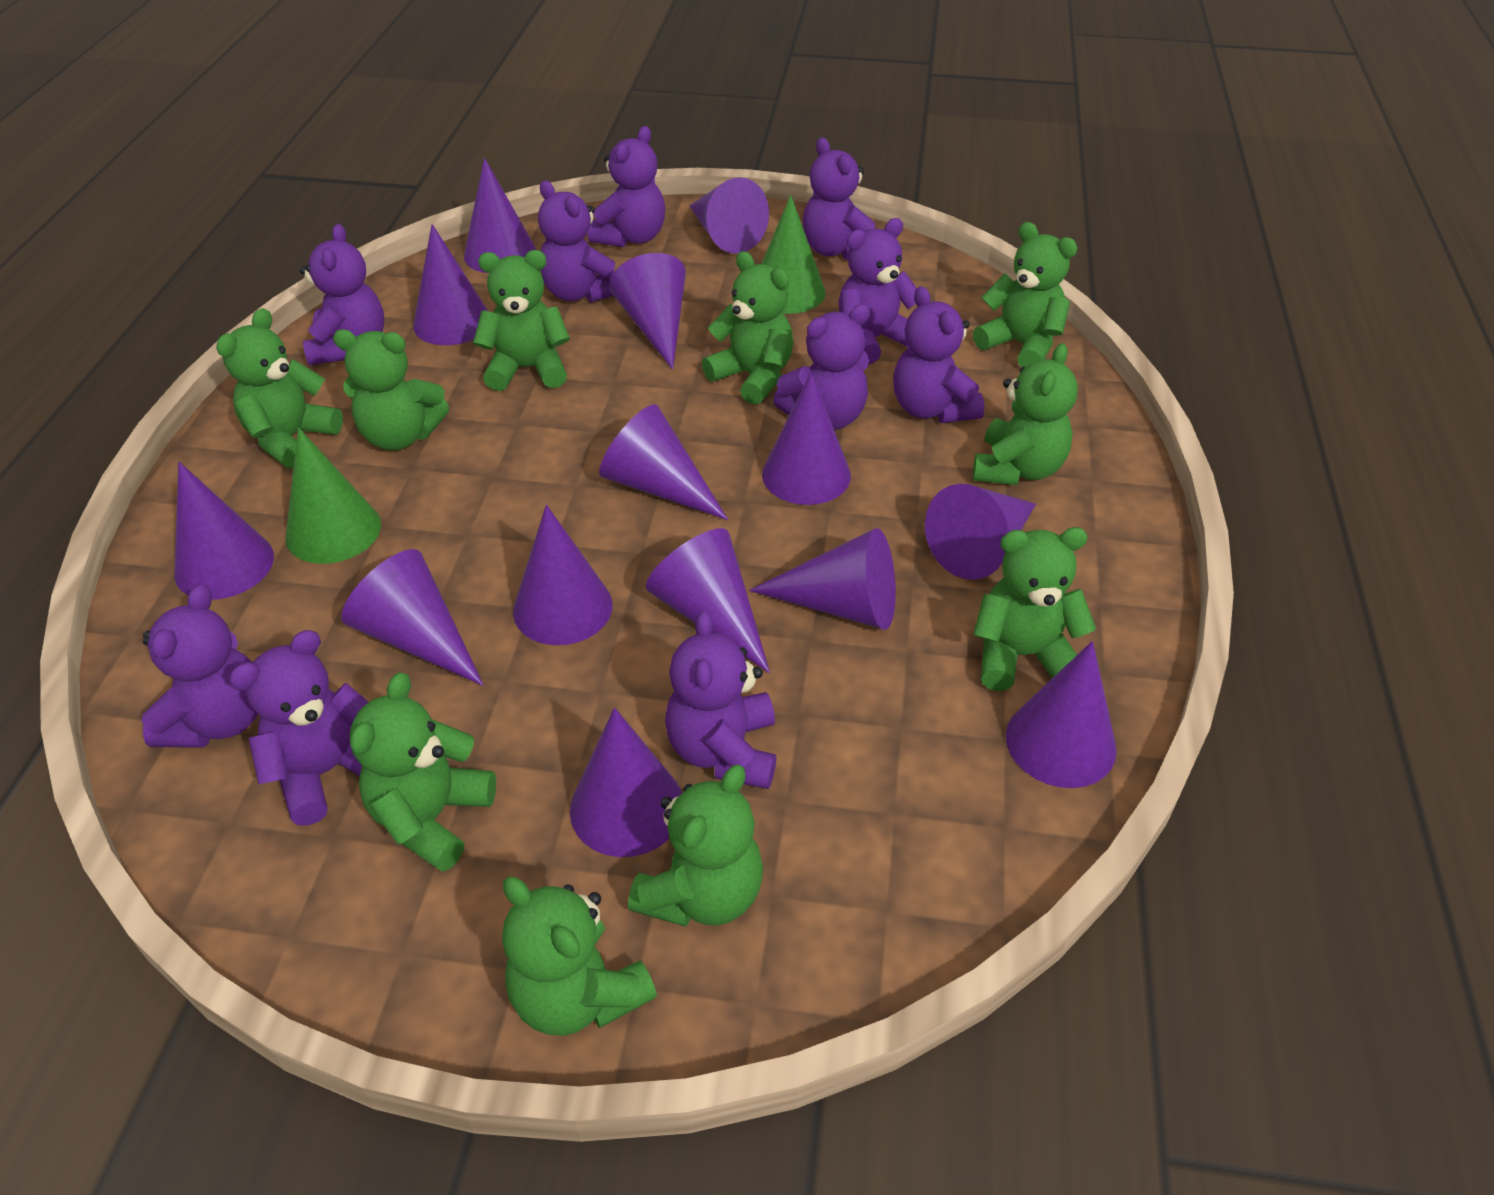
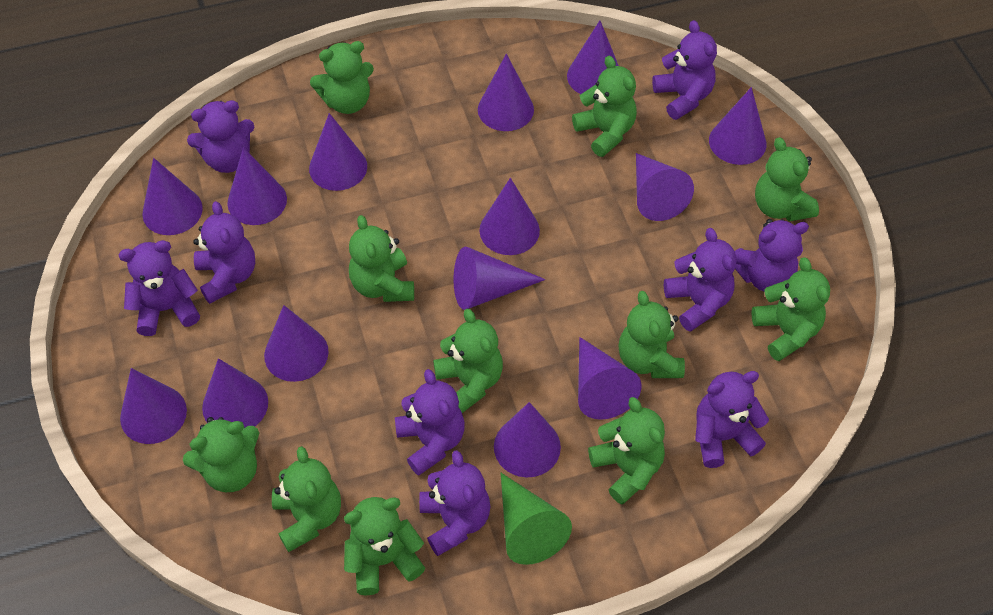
green cone: [286,428,381,564] [761,195,826,314] = 2 -> [501,473,572,565] = 1
green teddy bear: [216,308,343,469] [333,329,449,450] [350,672,496,872] [473,250,570,391] [502,877,657,1036] [628,765,763,927] [702,251,793,405] [973,222,1078,367] [973,343,1078,485] [973,527,1096,691] = 10 -> [183,417,259,492] [272,446,341,552] [310,41,374,114] [344,497,425,596] [349,215,414,302] [433,309,503,413] [572,56,637,157] [588,397,665,504] [618,291,685,378] [752,257,830,361] [755,137,819,221] = 11
purple teddy bear: [141,584,258,748] [229,630,369,826] [299,224,384,365] [538,180,615,303] [588,126,665,247] [665,610,777,789] [773,304,870,430] [803,137,875,260] [838,218,917,364] [893,286,984,423] = 10 -> [118,240,200,336] [187,100,254,173] [193,201,255,304] [395,369,465,476] [419,450,491,556] [652,20,717,120] [664,228,736,332] [695,371,769,468] [735,219,809,292] = 9

